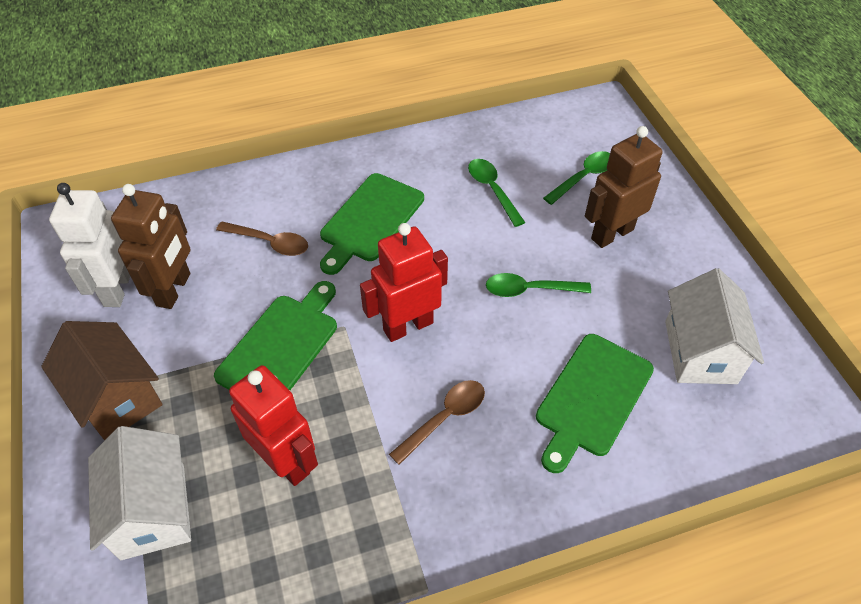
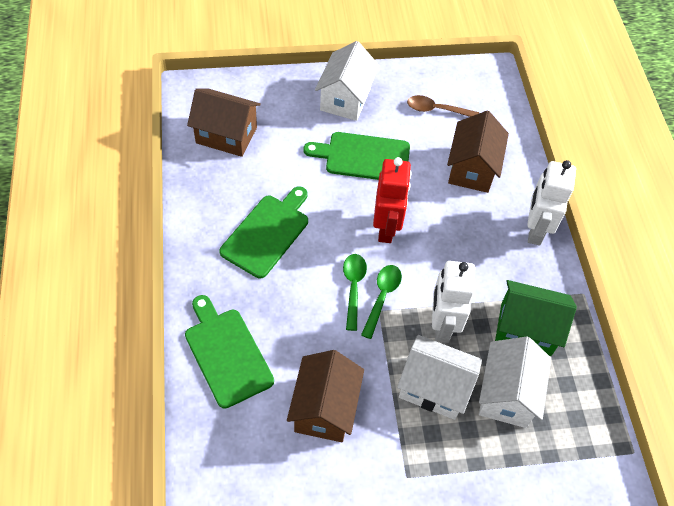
brown house: [41,321,163,441] = 1 -> [187,89,261,157] [287,350,364,442] [447,111,509,193] = 3
brown robot: [111,184,190,309] [585,126,663,248] = 2 -> none = 0
brown spoon: [216,221,308,256] [389,380,485,465] = 2 -> [407,95,479,117] = 1
green house: none = 0 -> [495,280,577,356] = 1
green spoon: [468,159,525,227] [486,273,591,297] [543,151,610,205] = 3 -> [343,254,367,331] [361,265,402,339] = 2
red robot: [229,365,318,486] [360,223,448,342] = 2 -> [373,157,412,243] = 1
white house: [88,426,191,560] [665,268,764,384] = 2 -> [315,41,380,121] [397,335,482,420] [479,337,551,428] = 3
white robot: [49,183,130,307] = 1 -> [432,261,475,343] [527,160,576,245] = 2

